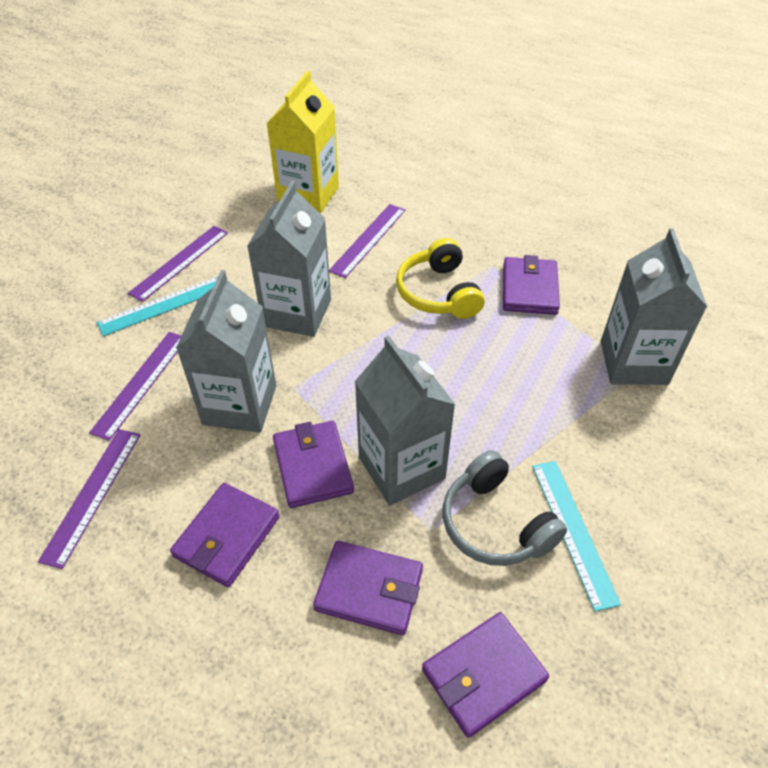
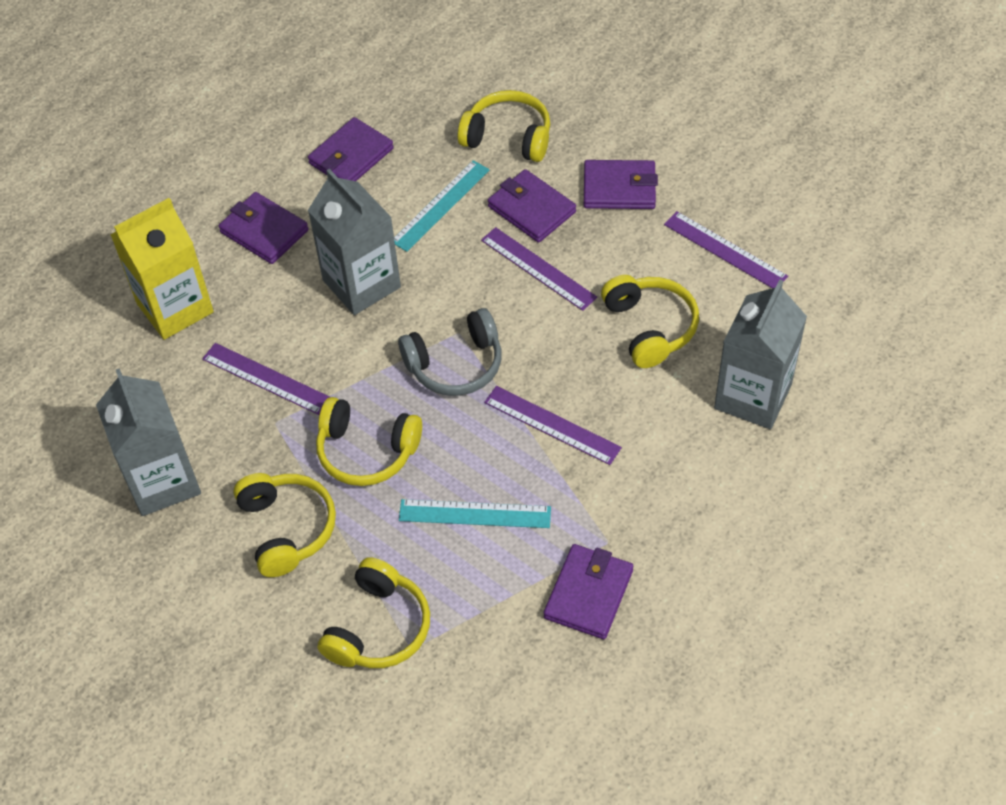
grey carton: [176,270,276,433] [247,181,331,337] [355,335,456,505] [601,228,707,385] = 4 -> [96,368,201,516] [308,169,401,315] [714,279,807,429] = 3
yellow headphones: [396,238,485,319] = 1 -> [233,473,336,577] [316,397,422,486] [318,557,430,668] [458,90,550,162] [601,275,699,368] = 5

